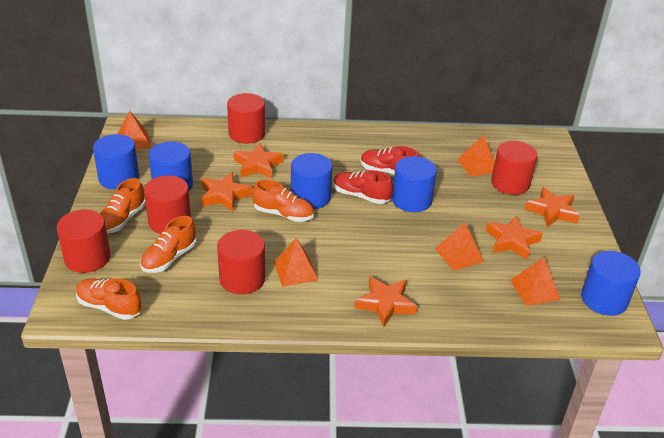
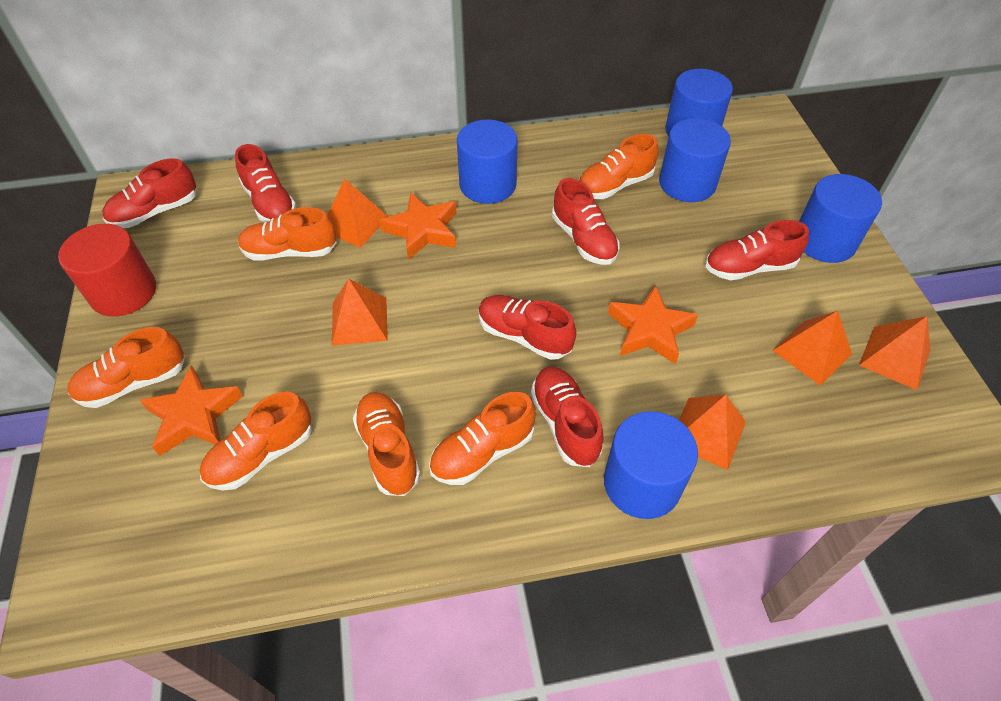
orange shoe: [76,278,141,320] [100,178,146,233] [140,216,197,273] [252,180,314,222] = 4 -> [67,327,185,408] [200,392,312,491] [238,207,337,261] [353,392,420,496] [429,392,536,485] [579,134,658,199] = 6
orange star: [201,172,252,212] [234,143,284,179] [354,276,417,327] [486,216,543,260] [525,187,580,228] = 5 -> [140,365,243,456] [380,192,456,260] [608,285,698,364] = 3
red cylinder: [57,210,111,273] [144,175,191,234] [217,230,265,294] [227,93,265,144] [491,141,538,195] = 5 -> [58,224,156,317] = 1
red shoe: [333,170,393,204] [361,146,419,175] = 2 -> [102,158,197,228] [235,144,296,222] [478,295,576,360] [531,367,604,467] [552,178,620,265] [705,220,809,280] = 6

